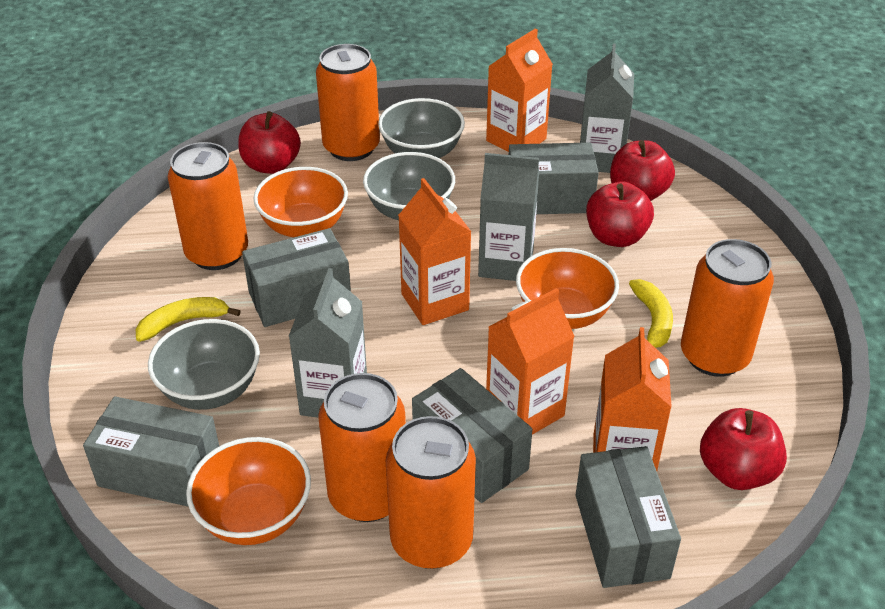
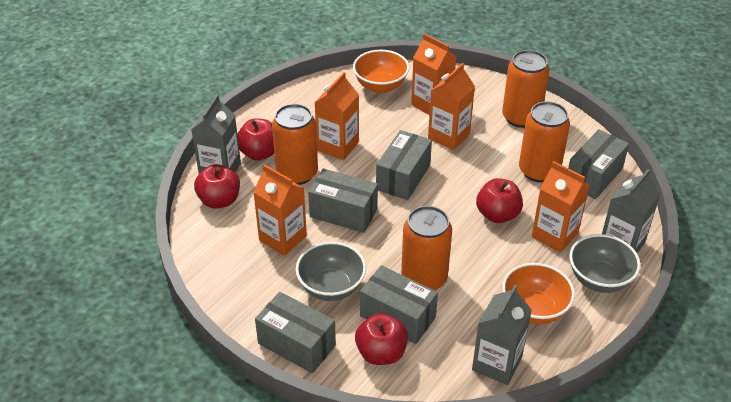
grey bowl: [148,319,260,410] [363,152,455,220] [378,98,465,158] = 3 -> [296,242,366,301] [569,234,641,293] = 2
orange bowl: [186,437,311,545] [254,167,348,237] [516,248,619,329] = 3 -> [353,50,409,93] [502,263,575,324] = 2
orange can: [168,142,248,270] [316,44,380,161] [318,373,406,522] [386,416,476,569] [681,239,774,377] = 5 -> [272,104,318,185] [401,206,452,291] [502,50,549,128] [519,101,570,182] = 4
orange carton: [398,178,472,325] [486,28,553,152] [486,288,575,435] [593,327,672,471] = 4 -> [253,164,307,256] [314,72,359,160] [411,33,457,115] [428,63,475,150] [532,161,590,253] = 5
yellow banana: [136,297,241,342] [629,279,673,348] = 2 -> none = 0

